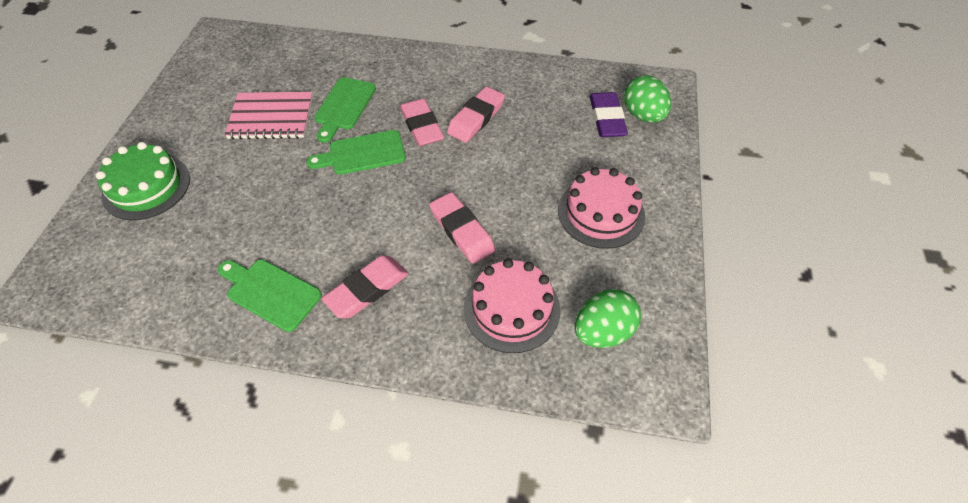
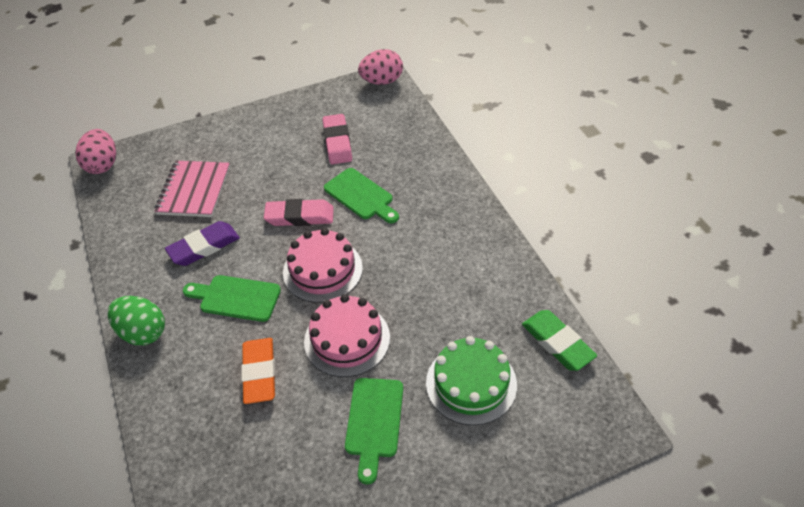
green egg: [575,289,641,348] [624,75,671,123] = 2 -> [108,296,165,345] = 1
green eraser: none = 0 -> [522,310,597,371] = 1
orange eraser: none = 0 -> [241,338,275,404] = 1
pink egg: none = 0 -> [75,129,116,174] [358,49,403,85] = 2
pink eraser: [322,255,409,318] [400,98,444,146] [429,192,495,264] [447,87,505,143] = 4 -> [264,199,334,226] [323,114,352,164] = 2

